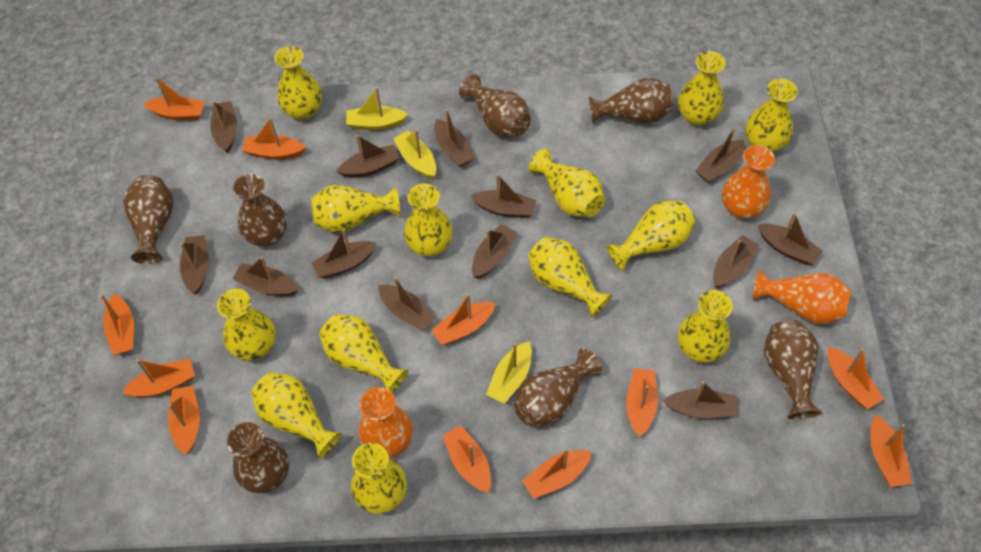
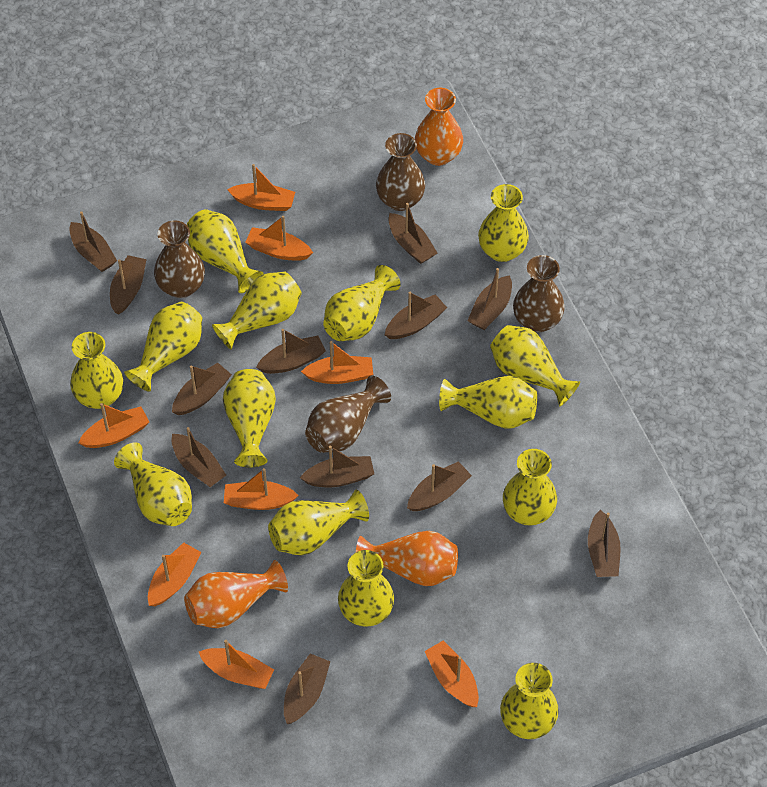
brown boat: [180,235,209,294] [210,101,237,153] [233,257,298,296] [311,229,377,279] [336,135,400,178] [378,277,436,331] [434,109,475,167] [471,174,536,218] [472,224,517,279] [663,381,738,418] [696,127,744,183] [713,235,759,288] [758,212,823,265] = 13 -> [69,211,117,272] [110,255,146,315] [172,363,232,415] [172,427,226,487] [256,329,326,374] [284,653,330,724] [300,446,374,487] [385,292,447,339] [388,203,437,264] [407,461,472,511] [467,268,512,330] [588,510,621,577] = 12
brown vase: [123,175,174,264] [227,422,289,493] [233,174,287,246] [459,74,531,137] [514,348,602,427] [589,78,673,124] [764,320,822,419] = 7 -> [154,220,205,298] [305,376,391,453] [376,133,425,211] [513,255,565,333] = 4
orange boat: [100,293,134,355] [122,359,195,397] [143,77,205,120] [168,386,200,455] [242,118,306,160] [431,294,496,345] [442,426,491,493] [522,448,592,499] [626,368,658,437] [828,347,884,409] [870,415,912,487] = 11 -> [78,403,149,448] [148,542,201,606] [199,640,274,689] [224,468,299,510] [227,164,295,211] [245,216,313,261] [301,341,373,384] [425,641,479,707] = 8
yellow boat: [346,87,409,130] [393,130,436,179] [486,341,532,404] = 3 -> none = 0
yellow vase: [217,289,276,361] [251,372,342,459] [274,46,322,120] [311,185,400,233] [319,314,409,393] [351,443,407,514] [404,184,453,256] [528,237,613,318] [529,149,605,217] [607,201,695,271] [678,51,726,126] [678,290,733,363] [745,79,798,152] = 13 -> [70,332,123,409] [114,442,192,526] [124,302,202,392] [187,209,264,293] [212,272,302,350] [223,369,276,467] [268,490,369,556] [323,265,400,341] [338,550,394,627] [439,376,537,428] [478,184,529,262] [490,325,580,407] [500,663,559,739] [503,449,557,526] = 14

